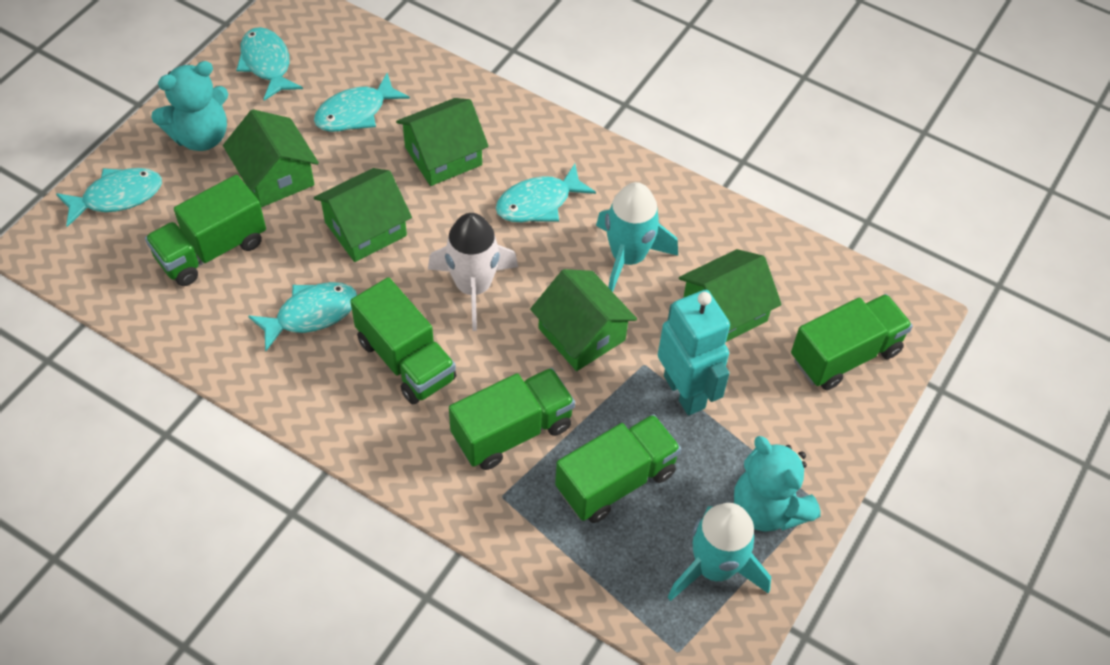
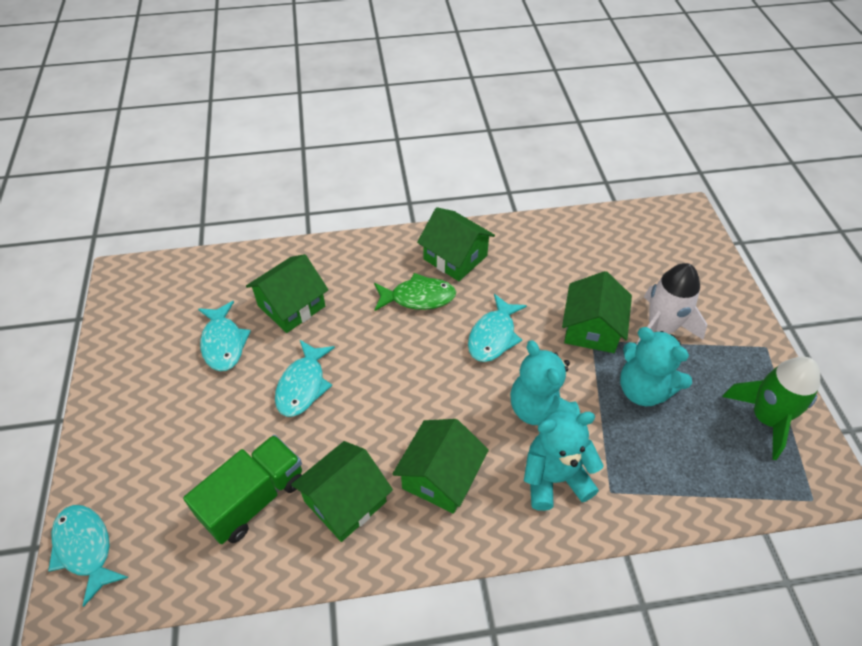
green fish: none = 0 -> [374,273,456,311] = 1
green rocket: none = 0 -> [722,357,820,460] = 1
green truck: [145,175,266,286] [350,277,456,405] [449,368,575,470] [555,414,681,523] [791,294,913,390] = 5 -> [183,435,302,544] = 1
turquoise fish: [56,168,162,227] [236,27,303,101] [248,282,357,351] [314,73,410,132] [496,164,596,222] = 5 -> [48,505,128,607] [198,301,251,371] [275,340,335,417] [468,294,527,362] = 4
turquoise robot: [658,290,730,415] = 1 -> none = 0
turquoise rocket: [596,182,678,292] [668,503,771,601] = 2 -> none = 0
turquoise teddy bear: [151,61,228,151] [734,436,821,532] = 2 -> [510,340,580,425] [524,411,604,511] [620,327,692,406] = 3

